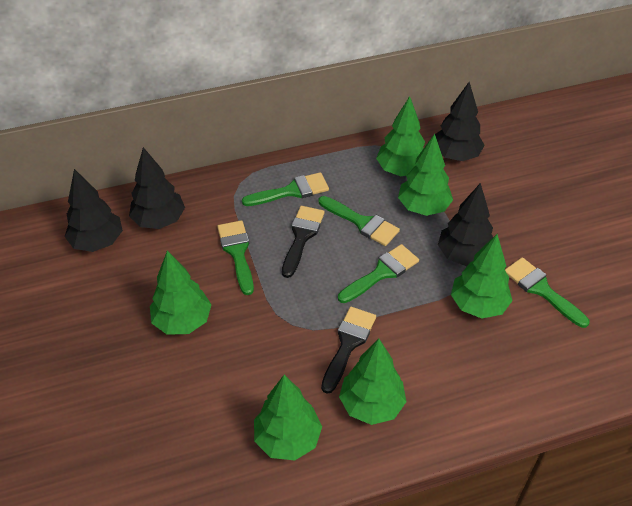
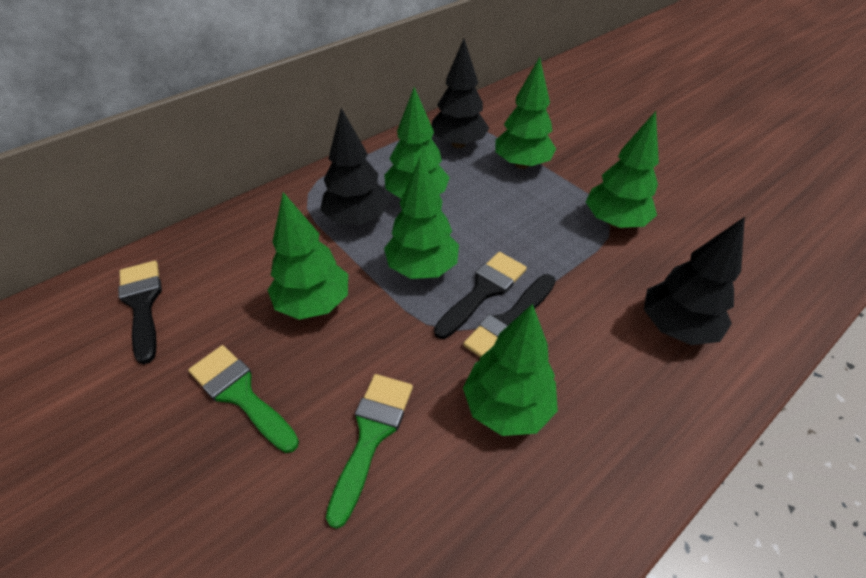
black brush: [282,206,325,278] [321,307,376,394] = 2 -> [118,261,162,364] [434,252,527,339] [463,274,556,357] = 3
black tree: [64,169,123,252] [129,147,185,229] [435,82,485,161] [438,183,493,266] = 4 -> [320,108,390,225] [432,39,489,148] [644,217,745,345] = 3
green brush: [217,220,254,295] [242,172,329,206] [319,196,400,246] [338,244,419,303] [505,257,589,328] = 5 -> [188,345,299,453] [326,374,413,529] = 2

